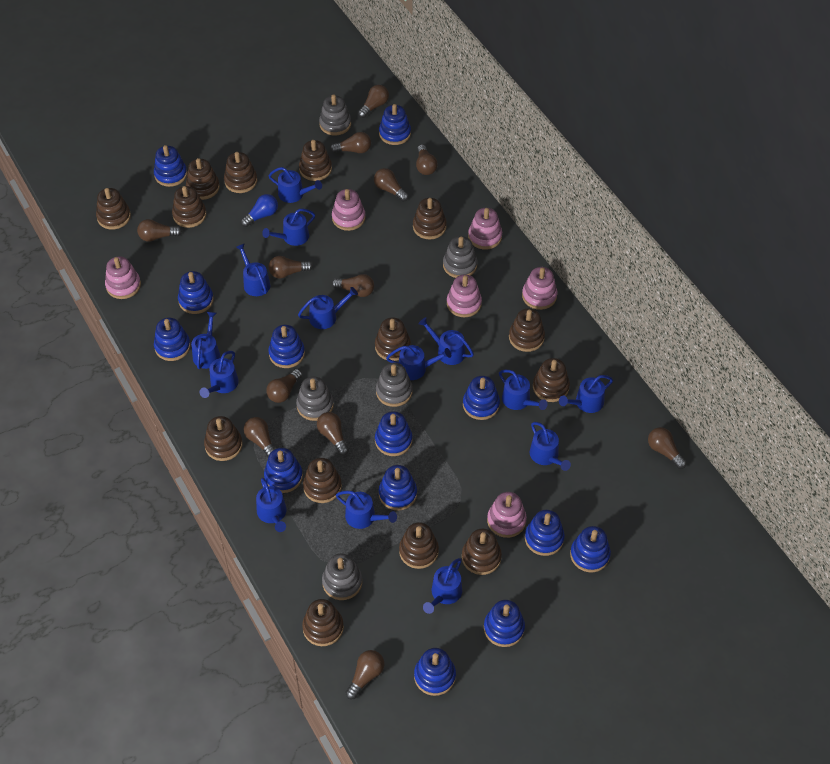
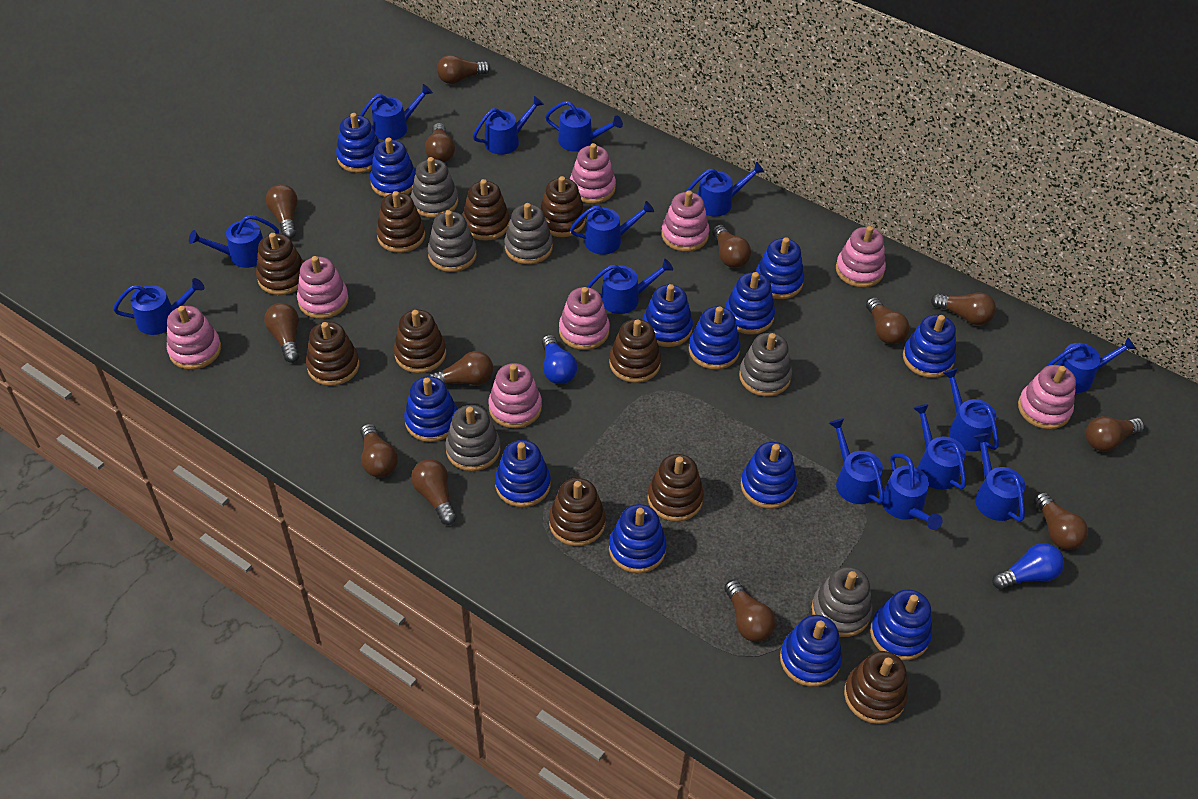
blue light bulb: [241,194,278,227] = 1 -> [542,335,577,384] [992,543,1064,590] = 2
brown light bulb: [137,219,182,242] [244,417,275,457] [266,369,302,403] [268,256,313,278] [317,412,349,456] [330,132,371,153] [331,274,374,297] [345,650,384,700] [358,85,389,118] [374,168,409,202] [416,144,438,175] [648,427,687,469] = 12 -> [264,303,299,363] [266,184,298,239] [360,424,398,477] [411,459,457,525] [425,123,455,162] [429,351,493,385] [437,55,490,84] [712,224,751,268] [724,580,776,642] [866,297,910,344] [931,292,996,325] [1034,492,1088,550] [1086,416,1144,452] = 13
brown stacking toy: [96,188,131,230] [172,186,206,228] [186,158,220,200] [204,416,243,461] [224,152,257,193] [299,140,332,181] [302,599,344,646] [303,458,342,503] [375,317,411,361] [399,522,439,569] [413,198,447,240] [462,528,502,575] [509,308,545,352] [533,358,570,402] = 14 -> [256,233,304,295] [306,322,359,386] [376,191,425,253] [394,310,446,373] [462,179,510,241] [540,176,586,237] [549,478,606,546] [609,319,661,383] [647,454,704,522] [844,651,908,724] = 10
grey stacking toy: [296,376,334,421] [319,95,351,136] [322,553,362,600] [376,363,413,407] [443,236,477,278] = 5 -> [411,157,458,218] [428,210,477,272] [445,405,501,471] [504,203,553,264] [739,333,792,397] [811,566,873,637] = 6
pink stacking toy: [105,256,141,299] [332,189,365,231] [447,275,482,317] [468,208,502,250] [487,492,527,538] [522,267,558,310] = 6 -> [167,306,221,370] [297,256,349,319] [488,363,542,428] [559,287,610,350] [570,143,616,204] [661,190,709,252] [836,226,886,288] [1018,365,1076,429] = 8

